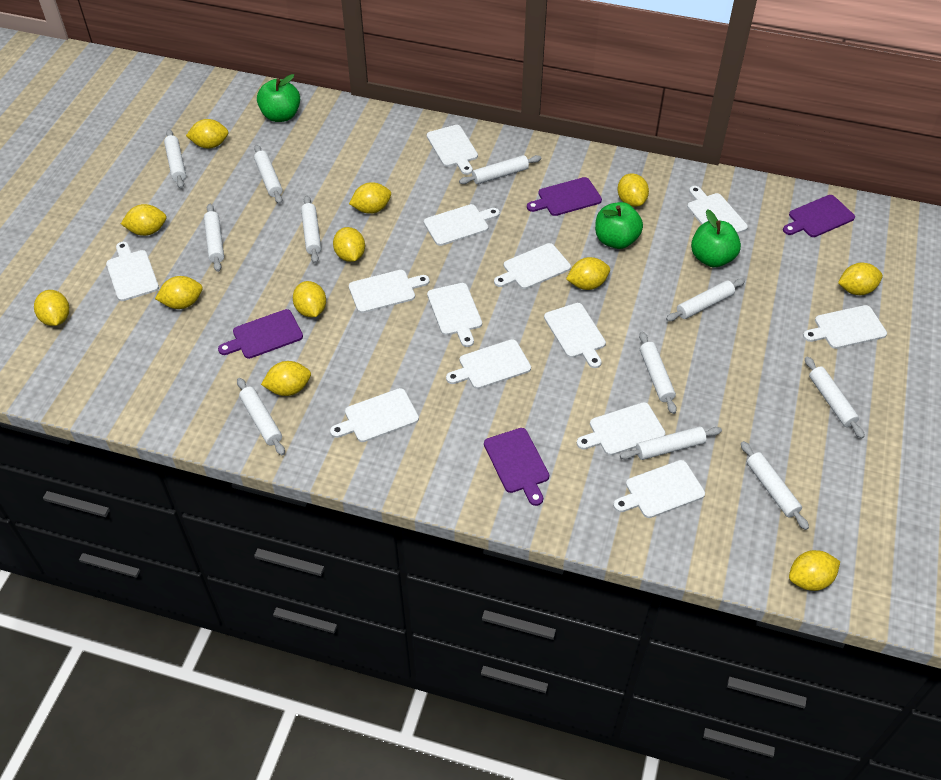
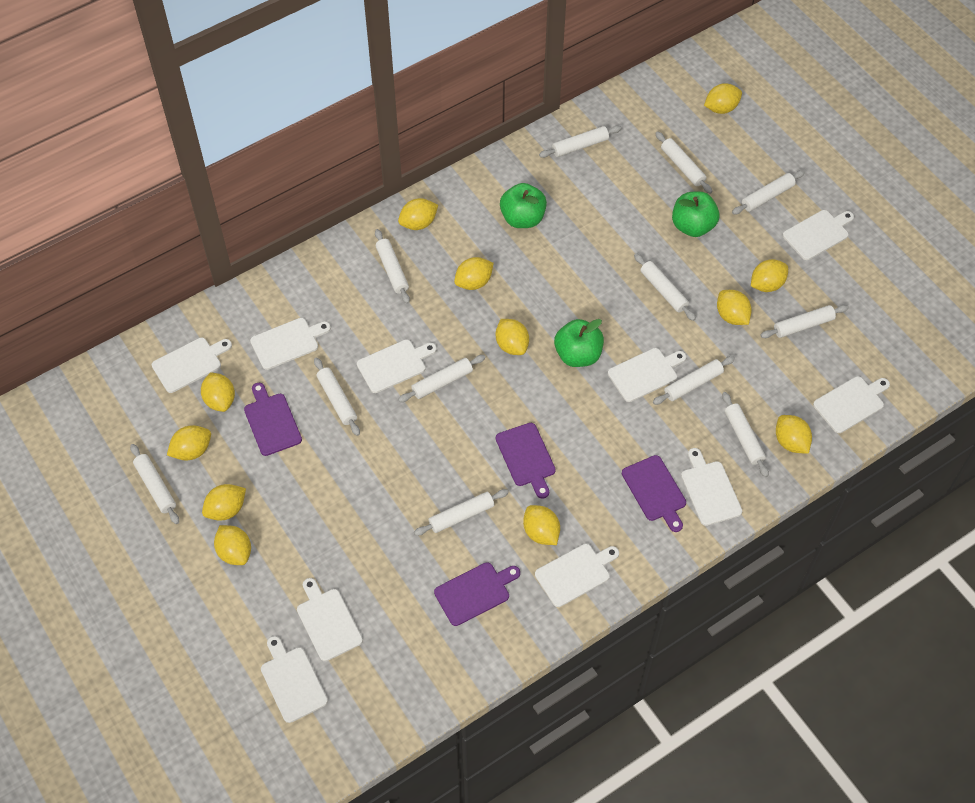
white cutting board: [106,242,159,301] [330,388,419,442] [349,270,430,313] [424,204,500,246] [427,125,478,175] [427,283,482,347] [446,339,531,389] [494,243,571,289] [544,303,606,368] [577,402,665,456] [613,460,705,518] [687,186,748,234] [803,305,887,349] = 13 -> [152,338,232,393] [250,318,331,370] [261,636,328,723] [297,578,363,661] [357,339,437,393] [535,544,619,607] [608,348,686,402] [681,448,742,526] [783,210,854,260] [813,376,890,433] = 10
white rolling pin: [164,129,186,189] [204,204,224,272] [237,378,285,455] [254,145,283,204] [301,195,321,263] [459,155,541,184] [620,426,722,460] [639,331,677,414] [666,278,745,321] [741,441,809,530] [805,356,865,439] = 11 -> [130,444,179,524] [314,357,360,436] [375,229,410,304] [398,355,485,402] [414,489,509,536] [539,126,622,158] [634,253,696,321] [653,356,735,405] [655,131,712,194] [722,392,769,477] [732,170,805,215] [760,305,849,338] = 12

